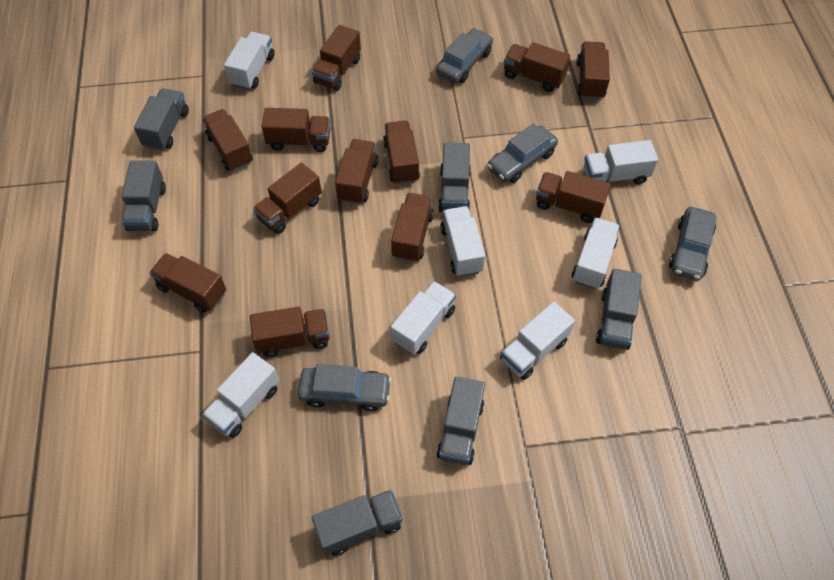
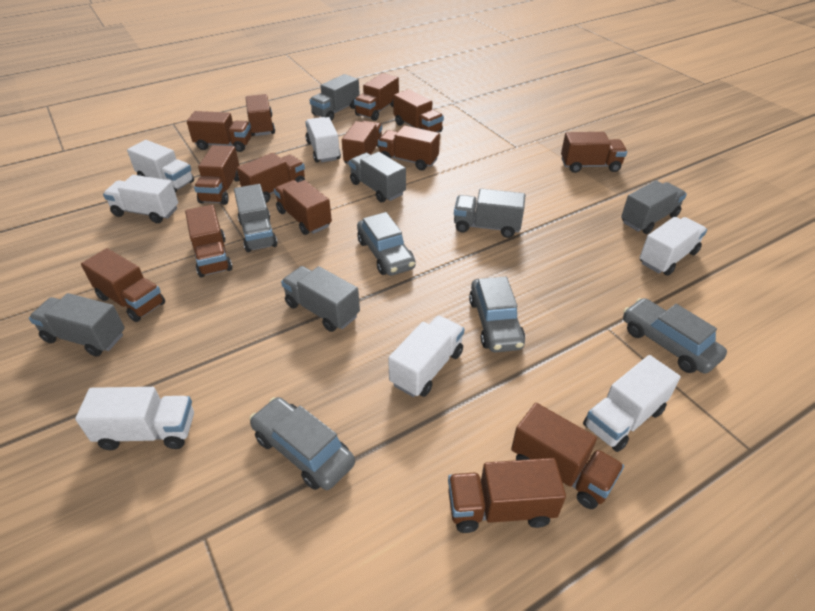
brown truck: [149,253,226,313] [202,109,253,171] [250,307,330,357] [253,163,322,234] [262,108,330,152] [312,25,361,91] [335,139,379,205] [383,120,420,185] [391,193,434,262] [504,42,570,92] [536,171,611,223] [576,41,610,100] = 12 -> [81,248,165,322] [185,205,233,278] [187,111,251,152] [194,145,240,205] [237,153,305,203] [246,94,275,136] [274,180,332,235] [342,121,382,165] [354,73,399,121] [378,125,440,170] [393,89,444,133] [448,458,566,533] [511,403,624,509] [561,132,627,173] = 14
grey truck: [121,161,166,231] [134,88,189,151] [312,489,403,556] [437,376,485,465] [438,142,471,212] [596,269,642,350] = 6 -> [29,293,125,357] [234,184,278,252] [281,266,360,332] [309,74,360,121] [349,152,406,202] [454,189,525,238] [621,180,687,234] = 7

